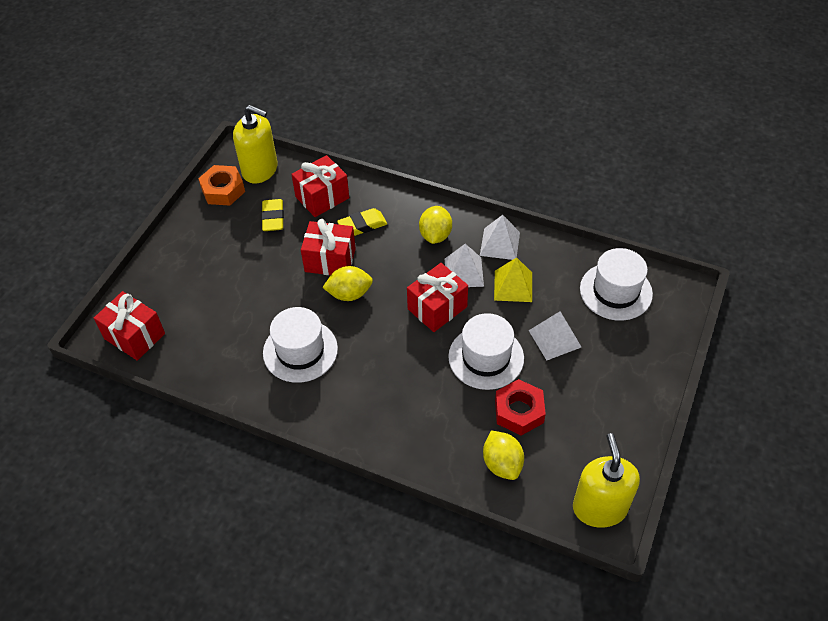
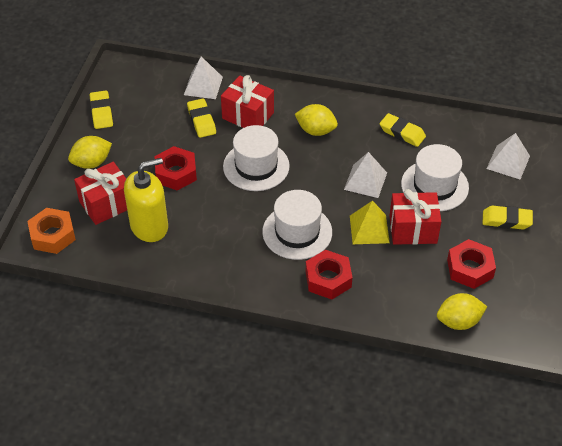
red gift: [94,291,165,361] [291,155,349,217] [301,219,356,275] [407,263,468,332] = 4 -> [74,162,127,225] [221,75,274,128] [390,189,442,245] = 3
red nut: [495,379,546,436] = 1 -> [155,146,197,191] [306,250,353,300] [447,239,496,289] = 3
yellow eraser: [261,199,284,231] [337,208,387,236] = 2 -> [90,90,113,129] [187,98,216,138] [380,113,426,147] [482,206,533,230] = 4
yellow soap dispenser: [233,105,278,184] [573,433,640,528] = 2 -> [124,158,168,242] = 1

